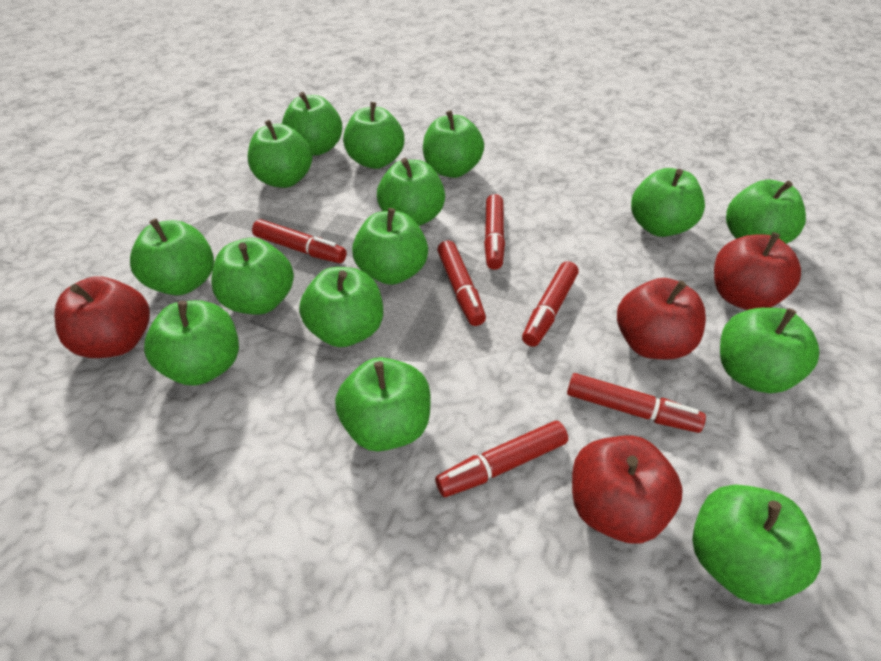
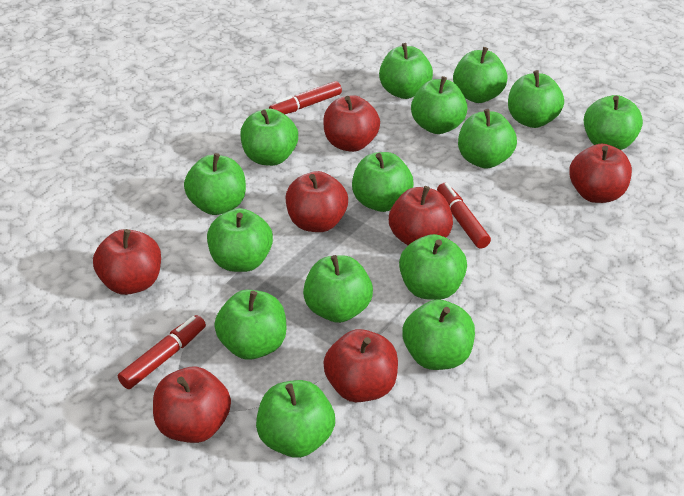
red apple: [54,276,150,358] [572,436,683,544] [617,278,706,359] [714,232,801,310] = 4 -> [93,229,161,295] [153,367,231,443] [286,171,348,232] [323,95,380,152] [323,329,398,402] [389,186,453,245] [569,144,632,203] = 7
red marker: [252,219,347,263] [435,421,568,497] [437,240,486,326] [484,194,505,270] [522,261,579,347] [567,373,706,433] = 6 -> [118,315,206,389] [269,81,342,114] [437,183,491,249] = 3

